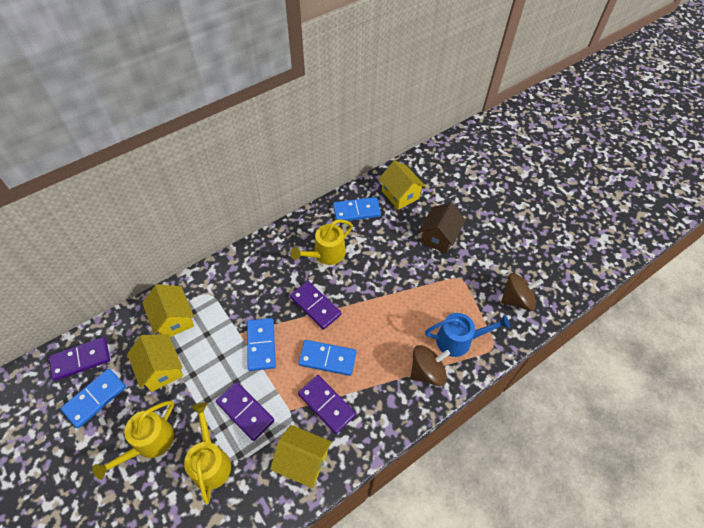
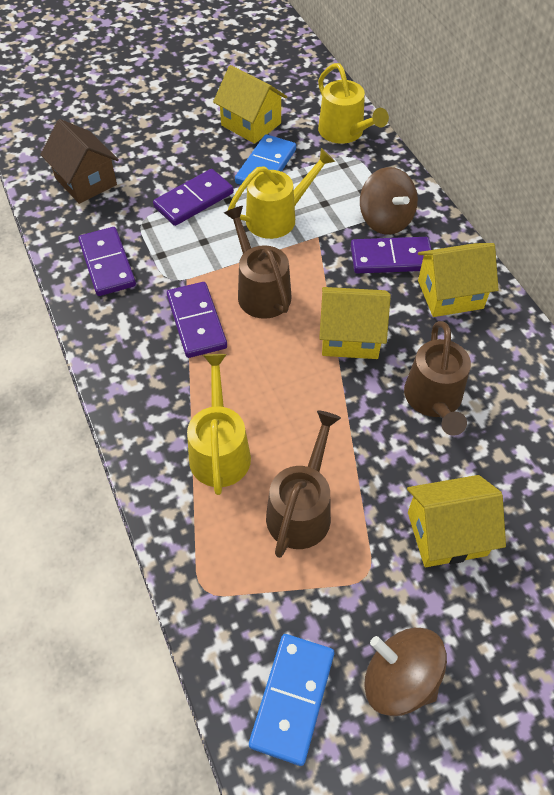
blue domino: [61,369,126,428] [247,318,276,371] [298,340,356,376] [333,197,381,221] = 4 -> [235,134,296,185] [249,634,334,766] = 2
blue watering can: [425,313,510,357] = 1 -> none = 0
brown watering can: none = 0 -> [224,206,292,319] [266,410,341,558] [404,321,471,436] = 3

